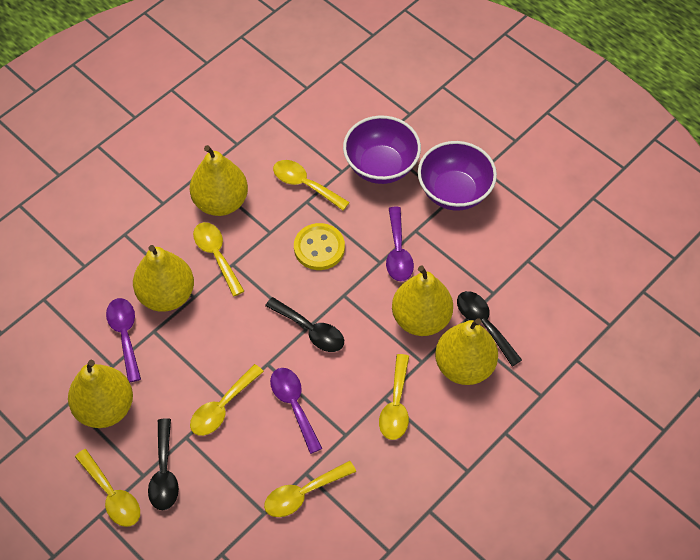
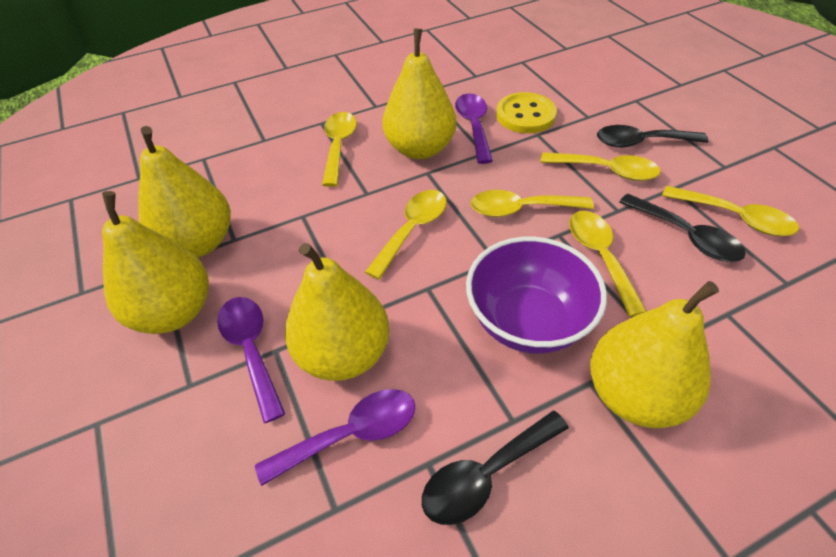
purple bowl: [343,116,421,184] [418,141,497,211] = 2 -> [466,237,607,354] = 1

